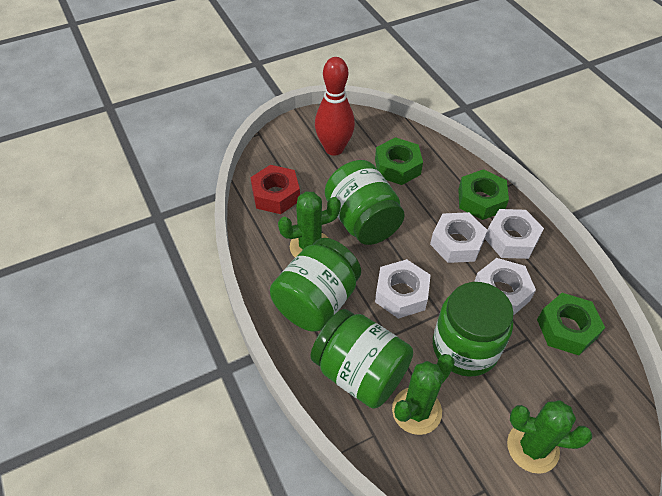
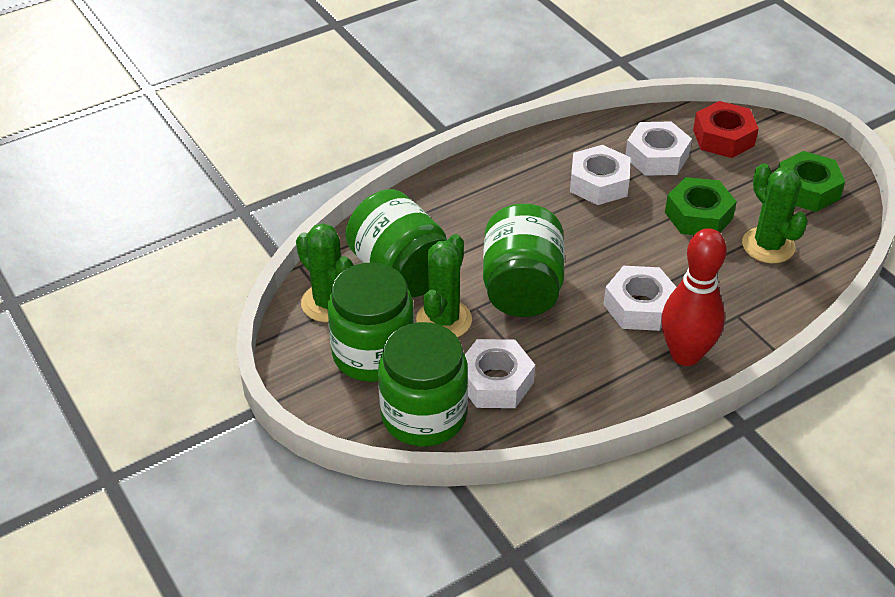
green nut: [375,137,423,185] [458,169,509,220] [537,293,605,355] = 3 -> [665,177,737,235] [778,151,845,212] = 2

